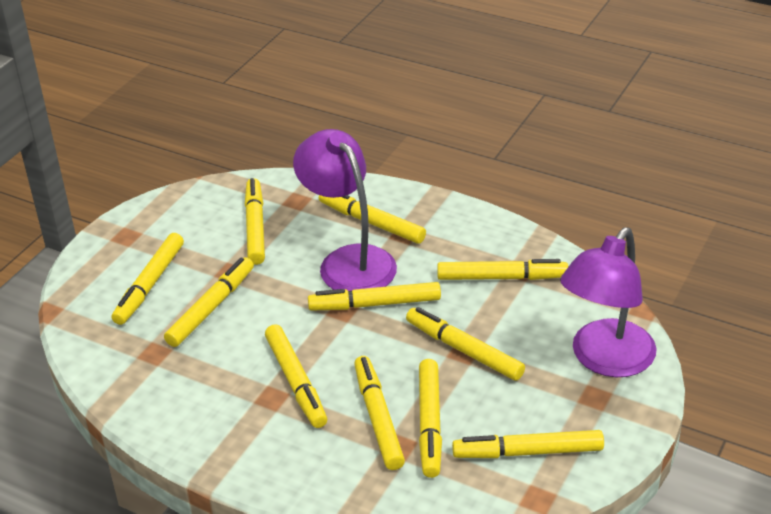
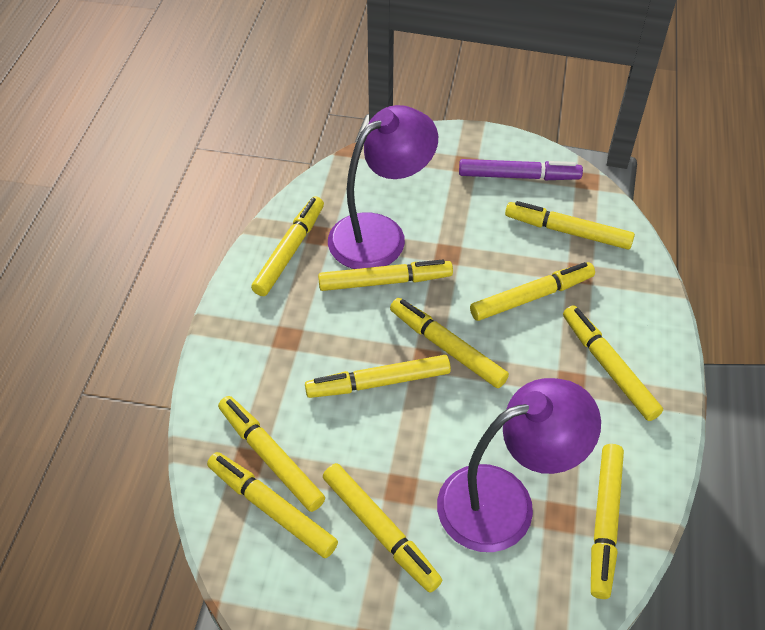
purple marker: none = 0 -> [459,159,583,180] = 1

